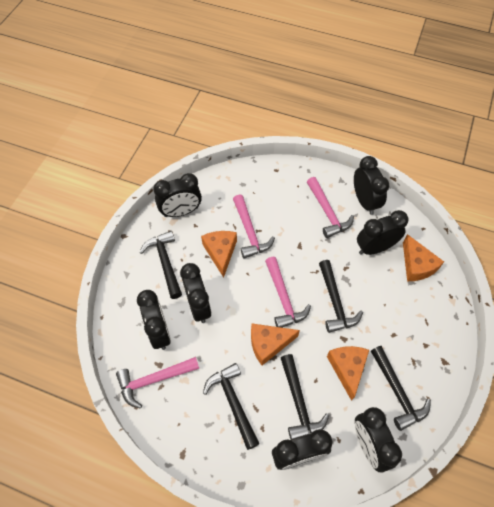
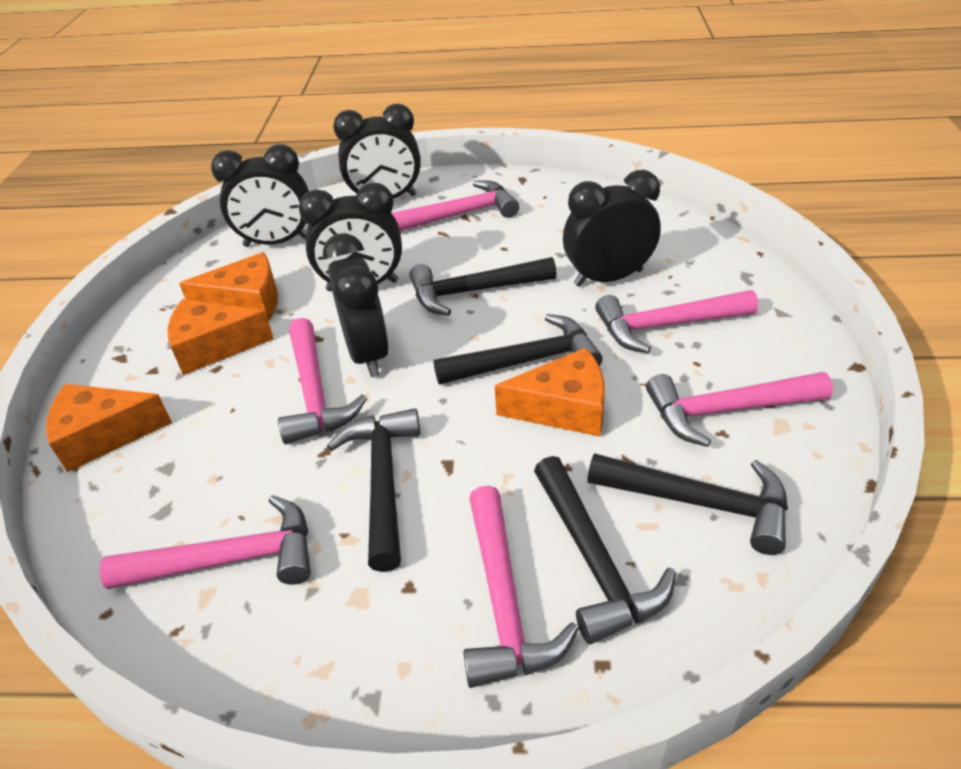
black clock: [137,290,171,350] [153,173,202,217] [180,263,212,323] [272,429,332,470] [354,156,389,215] [355,407,402,472] [357,210,409,255] = 7 -> [211,144,309,247] [299,183,402,291] [323,233,389,377] [333,104,421,199] [563,170,661,287] = 5
pink hammer: [116,357,199,409] [233,194,275,259] [265,257,311,328] [307,177,354,238] = 4 -> [99,495,311,589] [278,318,367,444] [391,180,519,231] [463,485,579,688] [595,290,758,353] [646,372,833,447] = 6

